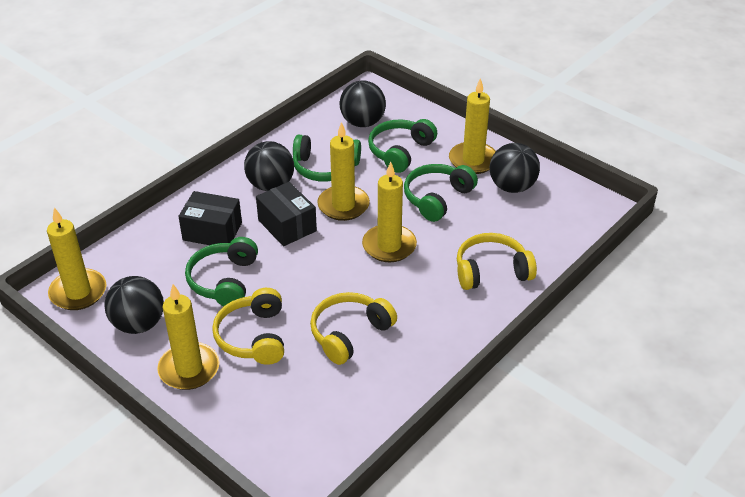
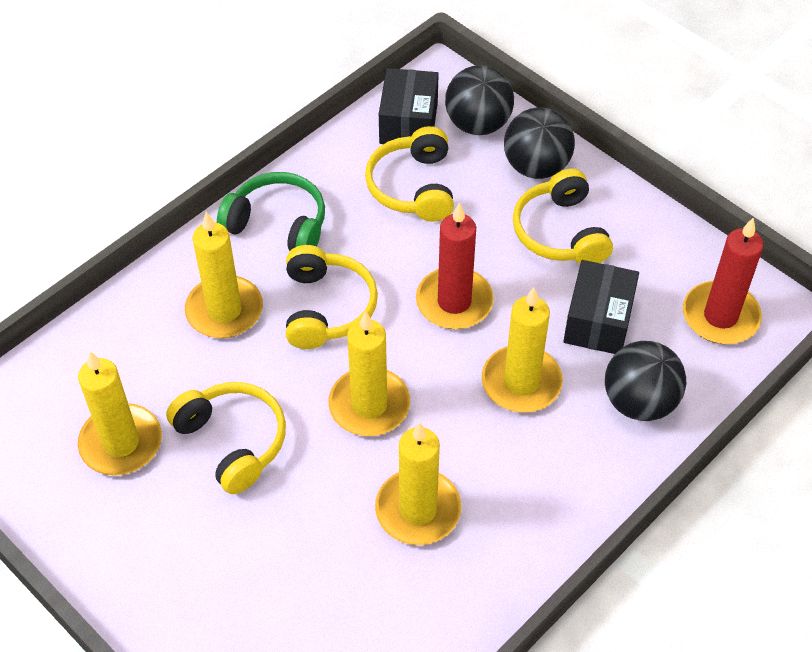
black ball: [105,276,164,334] [244,141,294,191] [340,80,386,127] [490,143,540,193] = 4 -> [445,65,514,135] [504,107,575,179] [605,341,686,421] = 3
green headphones: [185,237,258,306] [293,134,361,182] [368,119,437,173] [404,164,478,222] = 4 -> [217,172,325,251] = 1
red candle: none = 0 -> [416,202,494,329] [683,218,763,344] = 2
yellow headphones: [212,288,284,365] [310,292,397,365] [457,233,537,290] = 3 -> [166,382,286,494] [286,245,378,349] [365,126,454,222] [513,168,613,264] = 4

